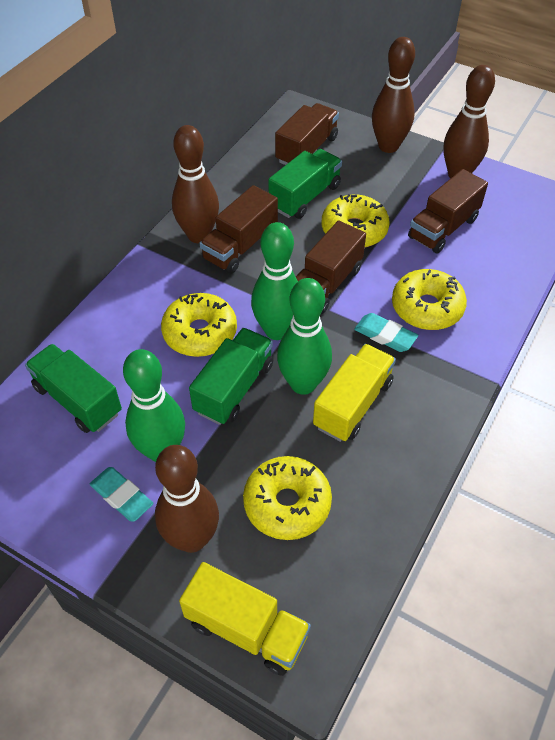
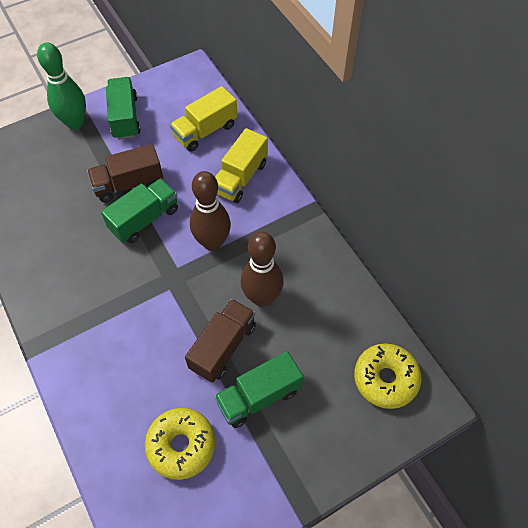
brown bowling pin: [155,445,219,553] [172,125,219,243] [372,37,415,153] [444,65,495,179] = 4 -> [190,171,231,251] [241,232,284,307] = 2
brown truck: [200,185,278,274] [275,103,339,165] [296,220,366,314] [408,169,488,253] = 4 -> [87,144,163,202] [185,299,256,383] = 2
green bowling pin: [123,349,185,462] [251,222,298,340] [277,278,332,395] = 3 -> [37,43,86,129] = 1
turquoise eraser: [90,467,153,522] [354,313,418,352] = 2 -> none = 0
yellow donut: [161,293,237,357] [243,456,332,540] [322,194,390,248] [392,269,467,330] = 4 -> [145,408,215,480] [354,344,422,409] = 2

